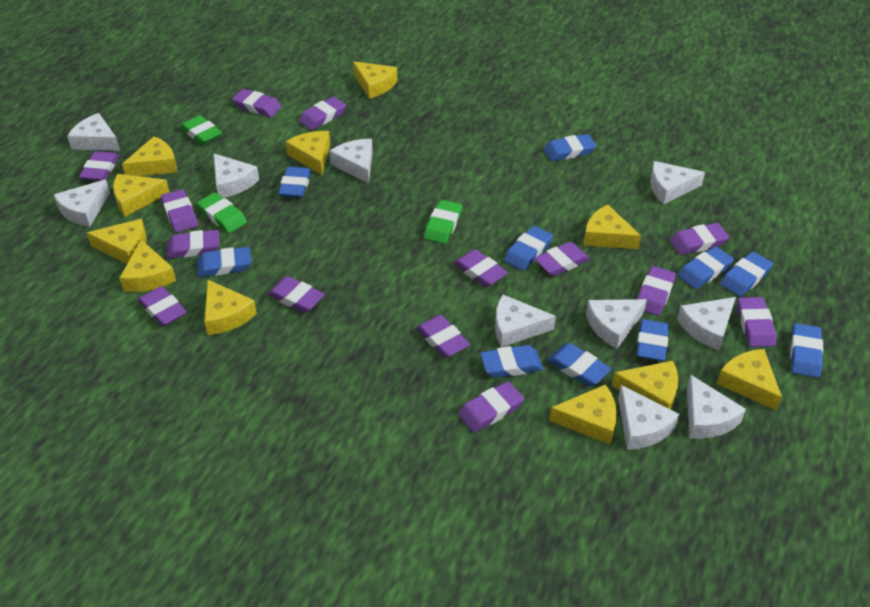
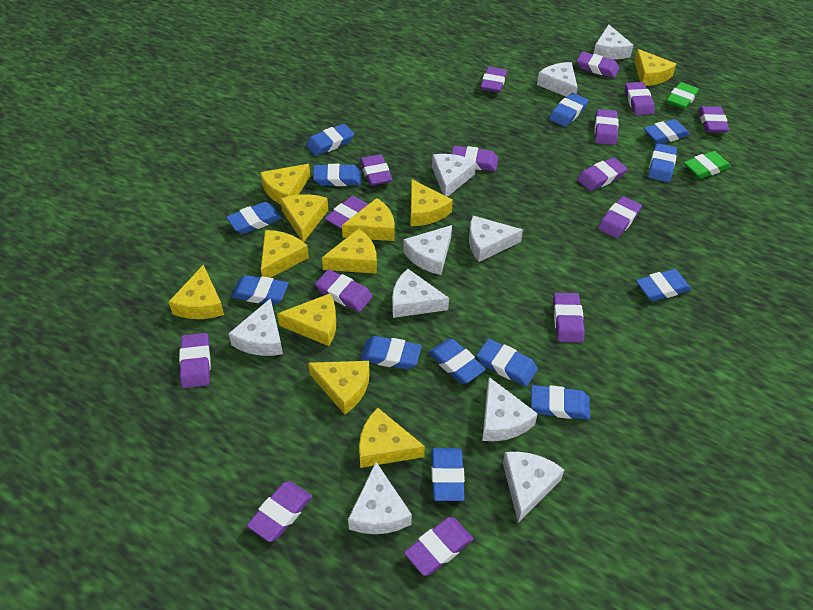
blue eraser: [197,247,251,277] [278,167,311,198] [480,345,543,378] [504,226,553,271] [544,134,596,161] [547,343,611,386] [636,319,669,361] [678,246,734,289] [720,252,773,297] [790,323,823,378] = 10 -> [226,202,282,234] [231,275,288,305] [306,124,354,156] [313,164,361,186] [361,336,422,369] [428,339,486,384] [431,448,465,501] [477,339,538,387] [531,385,590,420] [549,93,588,127] [636,269,691,301] [644,119,690,144] [648,143,677,182] = 13
green eraser: [180,115,222,145] [197,192,247,233] [424,200,462,244] = 3 -> [667,82,699,109] [684,151,731,179] = 2
purple eraser: [79,151,119,181] [138,286,187,327] [161,189,198,232] [167,230,220,259] [232,89,282,117] [267,276,325,313] [299,96,346,130] [416,315,470,358] [453,249,508,287] [459,381,524,432] [534,242,590,276] [637,266,676,316] [670,223,729,255] [737,297,776,347] = 14 -> [179,333,211,388] [247,481,312,542] [315,269,373,312] [325,196,368,229] [360,154,393,186] [404,517,473,576] [452,146,498,171] [480,67,507,93] [553,293,585,342] [577,52,620,78] [577,157,627,191] [595,109,619,145] [598,196,642,238] [625,82,655,115] [698,106,729,133] = 15

